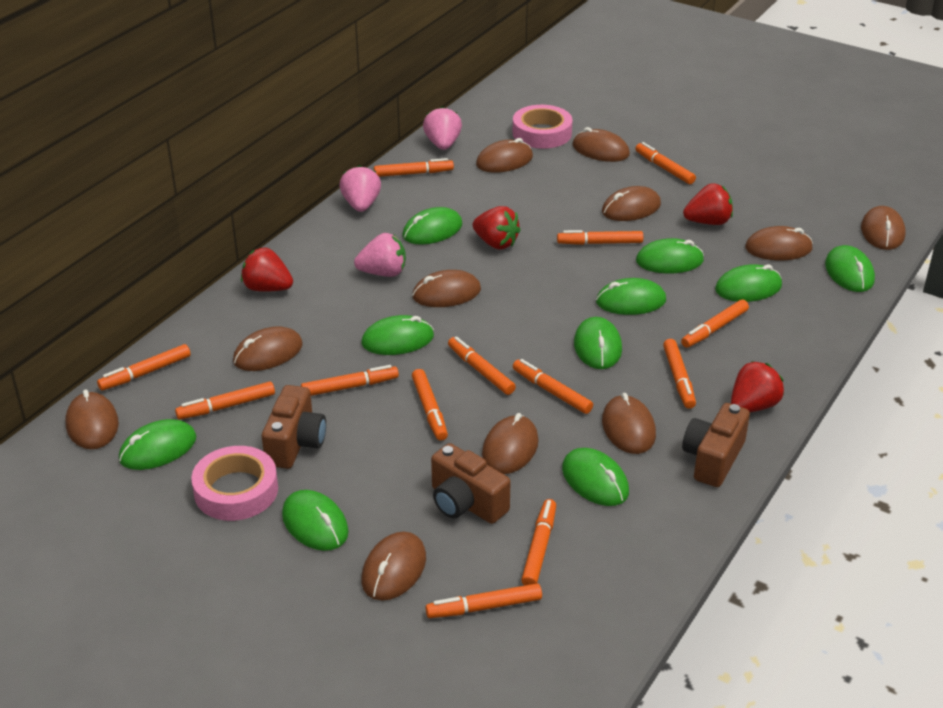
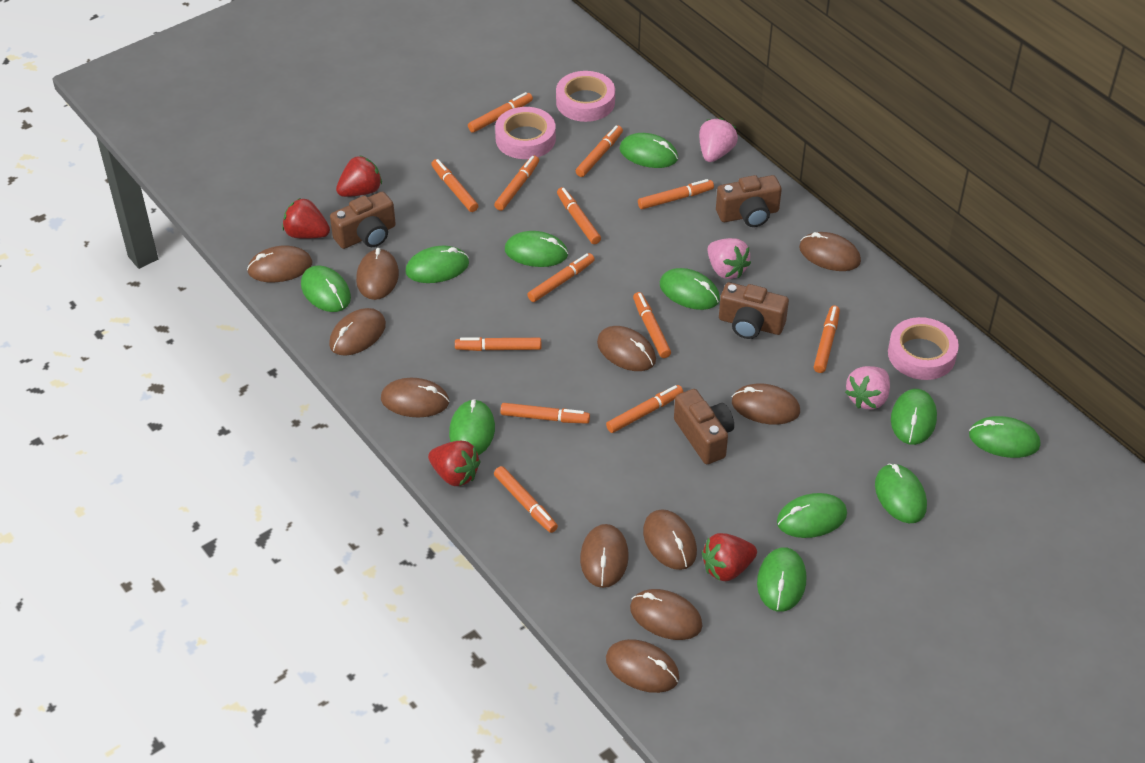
brown camera: [262,385,326,469] [431,443,511,524] [682,403,750,487] = 3 -> [330,192,396,249] [674,389,734,464] [716,175,782,227] [719,282,789,339] = 4
green mouse: [119,419,196,470] [282,490,348,551] [362,315,434,355] [403,207,462,245] [562,448,629,506] [574,317,622,369] [596,278,666,315] [636,238,704,273] [715,264,782,302] [825,245,875,292] = 10 -> [301,265,351,312] [406,246,469,283] [449,399,495,455] [505,231,568,267] [619,133,678,168] [660,268,720,310] [757,547,806,612] [777,493,847,538] [875,464,927,523] [891,389,937,445] [969,416,1041,458] = 11
pink tape: [191,446,278,521] [513,105,572,149] = 2 -> [495,107,556,159] [556,71,615,122] [888,317,959,380] = 3

